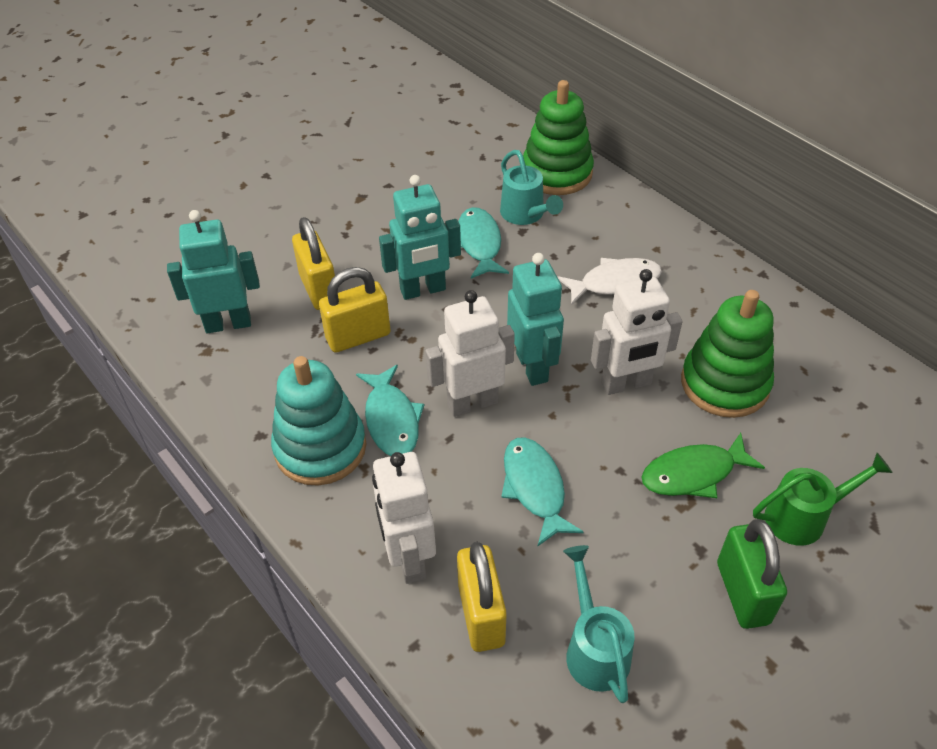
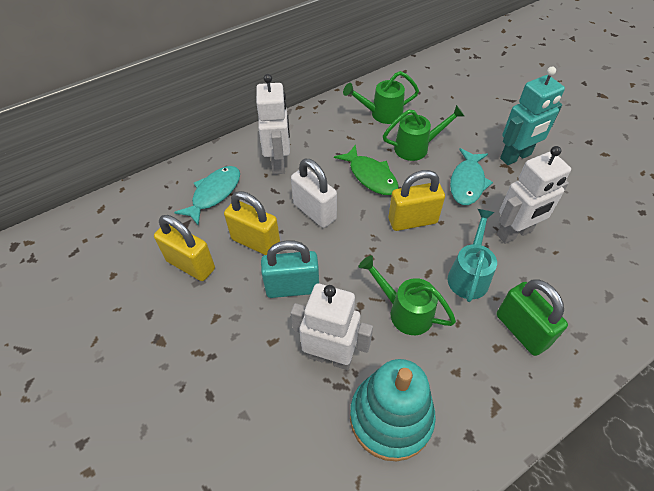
green stacking toy: [523,80,594,195] [681,290,774,418] = 2 -> none = 0
green watering can: [753,453,893,546] = 1 -> [343,71,419,124] [358,255,456,335] [383,105,464,161] = 3
turquoise fish: [356,365,424,456] [458,207,509,279] [501,438,584,547] = 3 -> [174,166,240,226] [450,148,493,205] = 2
turquoise padlock: none = 0 -> [261,240,319,298] = 1
turquoise robot: [167,210,260,333] [379,175,461,300] [507,253,564,386] = 3 -> [500,67,565,165] = 1
turquoise watering can: [500,150,563,225] [563,545,634,703] = 2 -> [448,209,497,302] = 1
white fish: [558,258,662,305] = 1 -> none = 0
white padlock: none = 0 -> [291,159,337,228] = 1

